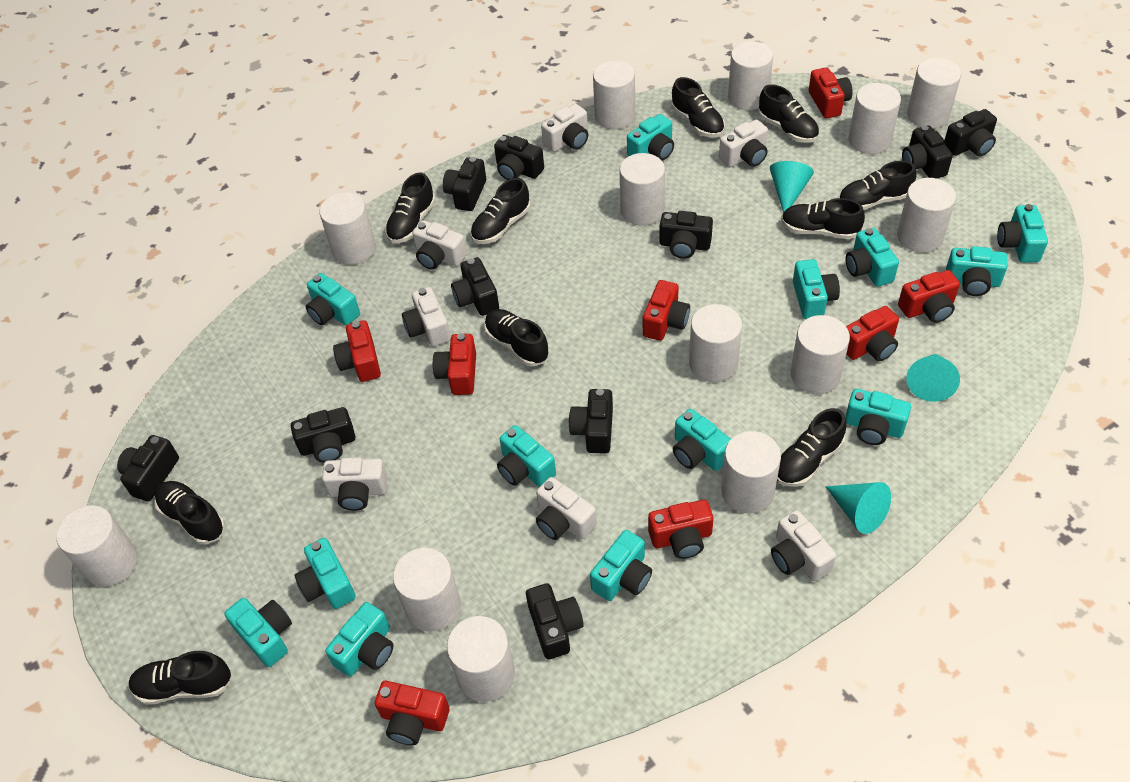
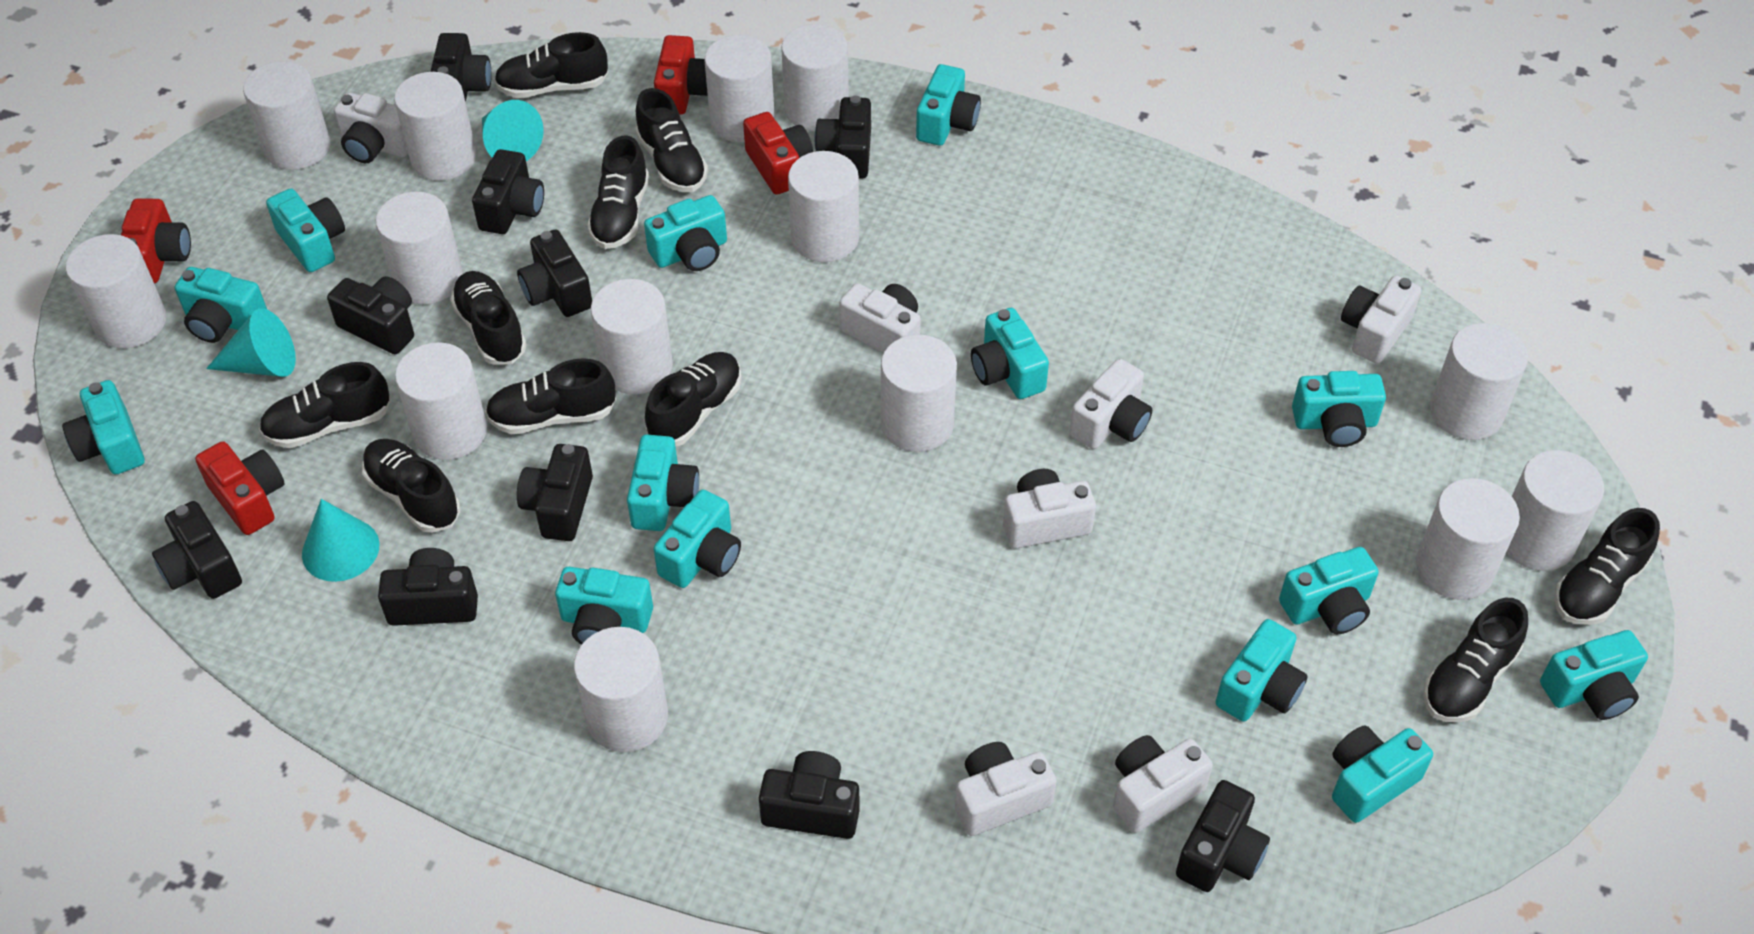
red camera: [333,320,381,382] [375,681,450,745] [433,333,476,395] [643,280,690,341] [648,500,714,559] [809,67,853,118] [846,306,899,361] [898,270,960,323] = 8 -> [121,198,191,283] [195,441,285,535] [654,35,708,115] [743,112,813,195] = 4
turquoise camera: [224,598,292,667] [295,538,356,609] [306,273,360,325] [325,602,394,677] [497,425,556,487] [590,530,652,601] [627,114,674,160] [673,409,731,471] [793,259,840,319] [845,228,899,287] [845,389,911,445] [946,246,1008,296] [997,204,1048,262] = 13 -> [62,380,145,475] [175,267,267,343] [266,188,345,272] [555,567,653,645] [627,435,699,531] [644,195,727,271] [653,489,741,588] [916,64,981,146] [971,308,1049,399] [1216,619,1308,722] [1279,547,1379,634] [1292,371,1386,447] [1332,725,1433,823] [1540,630,1648,720] = 14
white cylinder: [56,505,138,587] [319,192,376,265] [393,548,461,632] [447,616,515,702] [593,61,635,129] [619,153,665,226] [689,304,742,382] [721,431,781,513] [728,41,773,110] [791,315,850,394] [848,83,901,154] [897,178,956,253] [907,58,961,128] = 13 -> [66,234,167,348] [243,61,330,170] [376,192,463,304] [394,72,476,181] [395,342,487,460] [574,627,668,752] [591,279,673,394] [705,35,775,142] [781,24,849,131] [788,151,859,262] [881,335,957,452] [1416,478,1520,600] [1430,323,1528,440] [1506,450,1604,571] = 14

